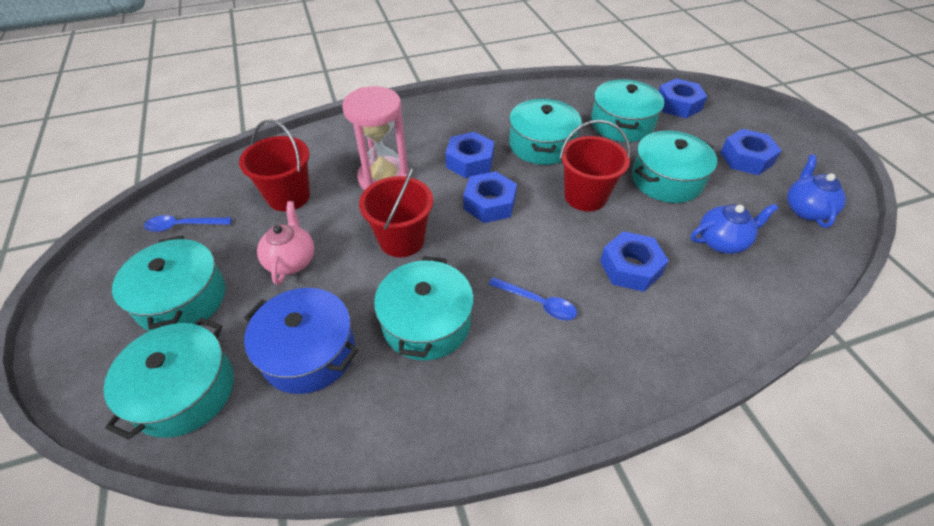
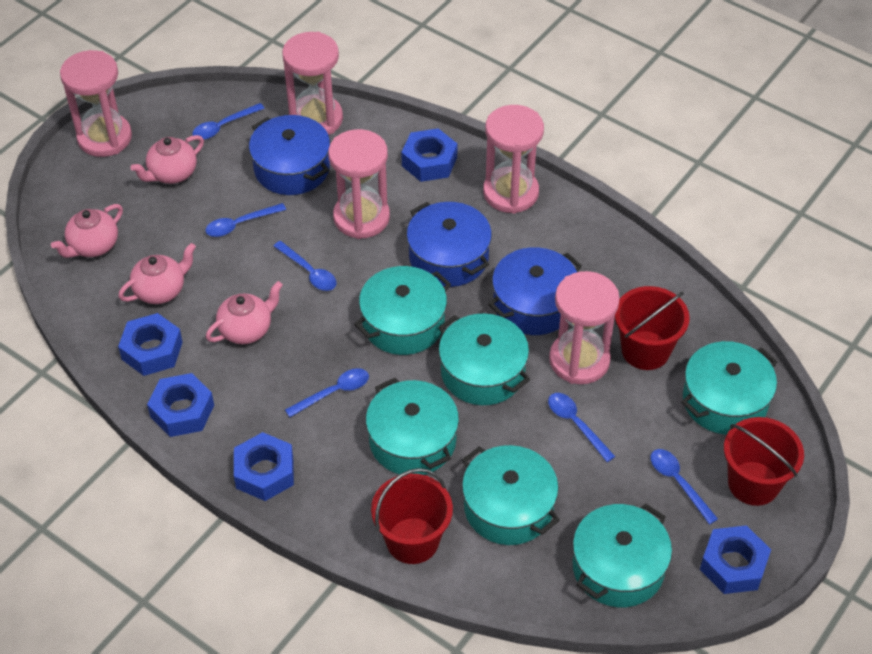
blue pot: [244,288,358,394] = 1 -> [249,115,330,195] [407,202,492,287] [488,247,582,335] = 3
blue spoon: [144,215,232,232] [489,277,577,320] = 2 -> [192,103,265,140] [205,203,286,237] [274,241,337,291] [285,368,369,417] [548,393,615,462] [650,449,718,524] = 6
blue teapot: [691,203,778,254] [787,155,846,228] = 2 -> none = 0
pink hourglass: [342,86,409,190] = 1 -> [60,50,132,157] [282,32,343,135] [328,129,390,239] [483,105,544,214] [549,271,620,384] = 5
pink teapot: [257,201,314,285] = 1 -> [51,204,123,258] [118,243,196,304] [130,135,204,184] [206,281,283,344] = 4

